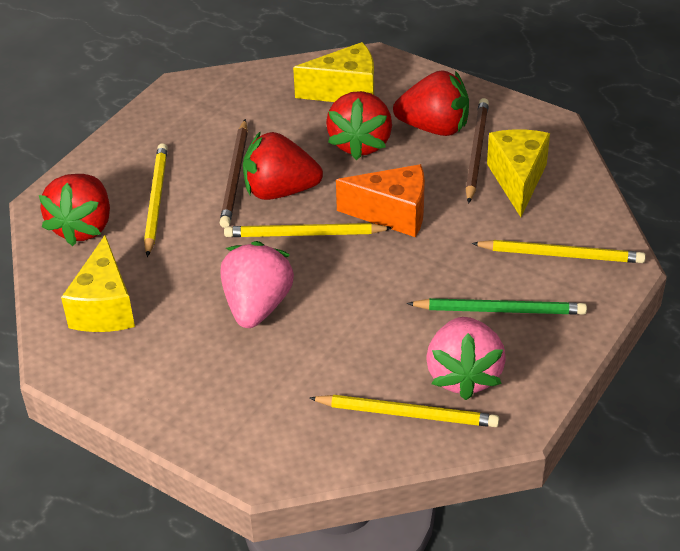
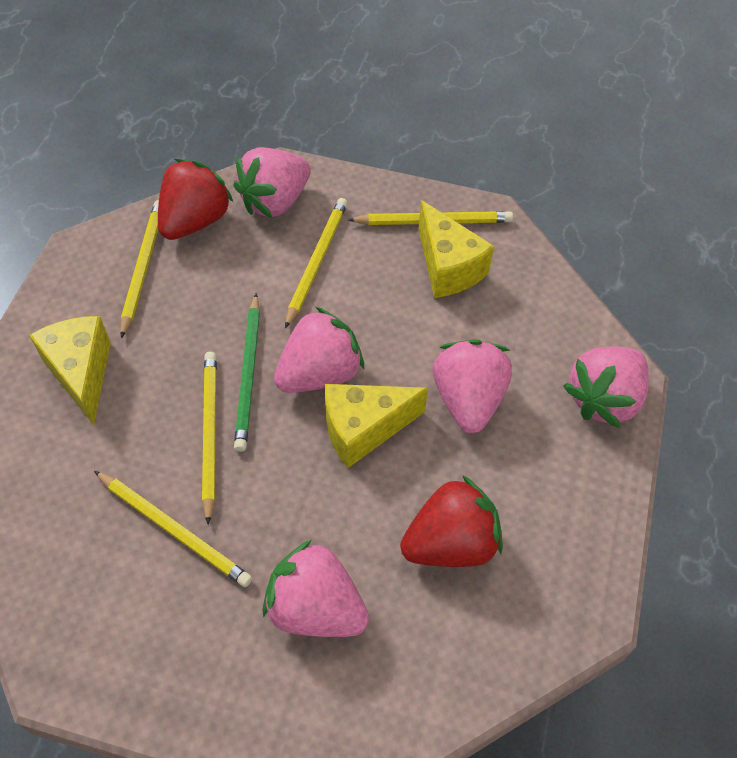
brown pencil: [220,119,248,228] [466,98,489,204] = 2 -> none = 0
orange cheese: [336,164,425,237] = 1 -> none = 0
pink strawberry: [221,241,294,328] [426,317,506,400] = 2 -> [234,147,311,218] [263,539,369,637] [274,307,364,393] [433,339,512,433] [563,346,649,428] = 5
red strawberry: [39,174,110,246] [243,131,323,200] [326,91,392,160] [393,70,469,136] = 4 -> [158,159,233,240] [400,475,503,567] = 2
yellow pencil: [144,143,168,257] [224,223,392,237] [309,395,499,427] [471,240,646,263] = 4 -> [94,471,252,587] [120,200,159,339] [202,352,217,525] [285,198,348,328] [348,211,513,225] = 5

